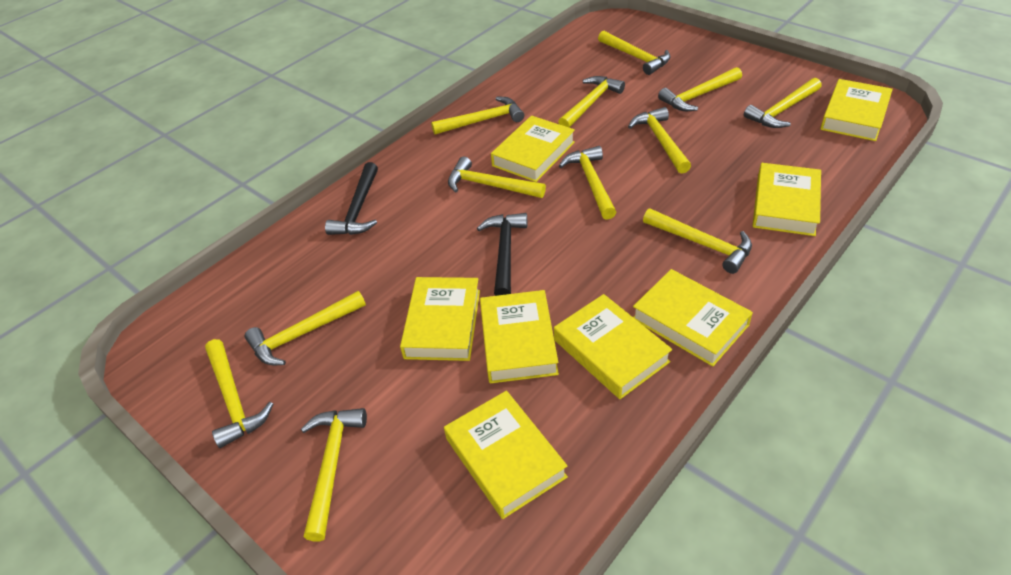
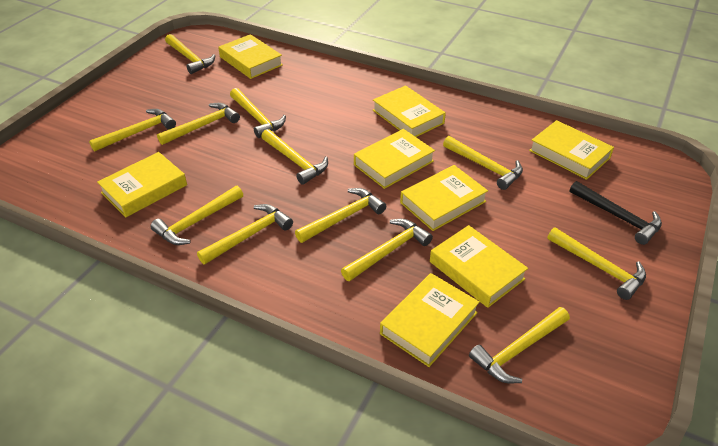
black hammer: [325,162,378,235] [477,213,527,296] = 2 -> [570,181,662,245] = 1

